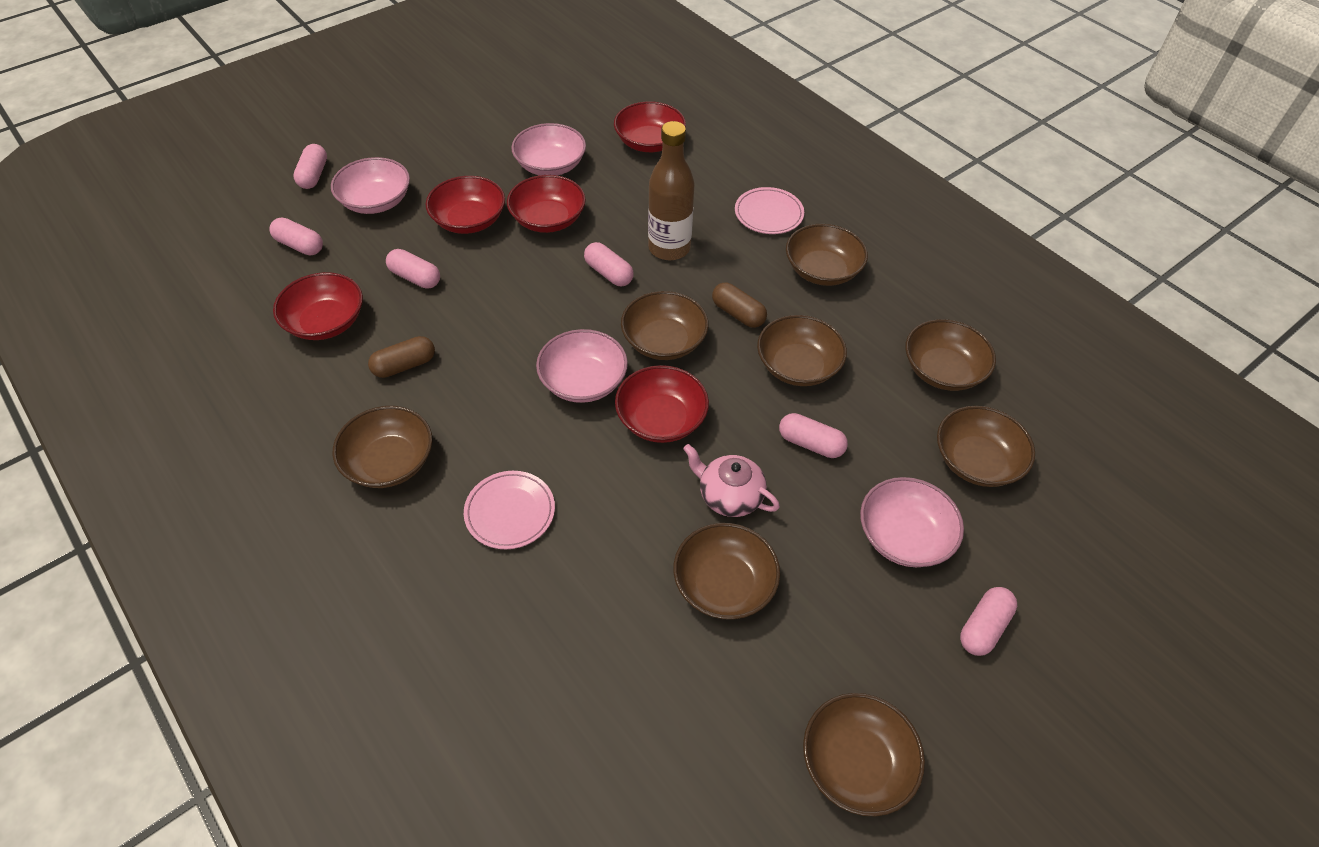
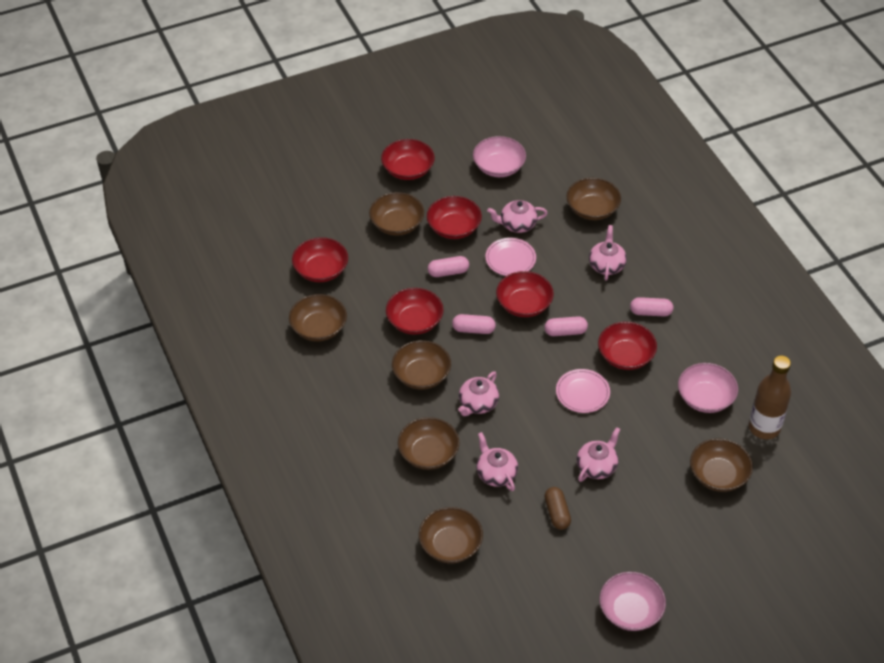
brown bowl: [333,406,432,488] [621,291,708,360] [673,523,780,620] [757,315,847,386] [786,224,868,286] [803,693,925,817] [905,319,996,391] [937,406,1035,487] = 8 -> [289,294,347,341] [369,192,424,236] [392,340,451,389] [398,417,459,470] [419,507,483,563] [566,178,621,220] [690,438,753,492] = 7
brown capsule: [368,336,435,378] [712,282,767,328] = 2 -> [544,487,571,530] = 1
pink bowl: [331,157,410,214] [511,123,586,175] [536,329,628,403] [860,477,964,567] = 4 -> [473,136,526,177] [600,572,666,631] [678,363,738,413] = 3
pink capsule: [270,217,323,255] [293,144,327,189] [386,249,440,289] [584,242,634,287] [779,413,848,458] [960,587,1017,656] = 6 -> [428,256,469,277] [452,314,496,334] [545,316,588,336] [630,297,673,316] = 4
pink teapot: [683,444,780,517] = 1 -> [458,371,499,416] [476,432,518,491] [487,200,547,233] [577,427,621,482] [589,225,627,281] = 5
red bowl: [273,272,363,340] [426,176,505,234] [507,175,586,233] [614,101,686,152] [615,365,709,443] = 5 -> [292,237,348,282] [381,139,435,180] [386,288,444,335] [427,196,482,239] [496,271,554,317] [598,322,657,370] = 6

